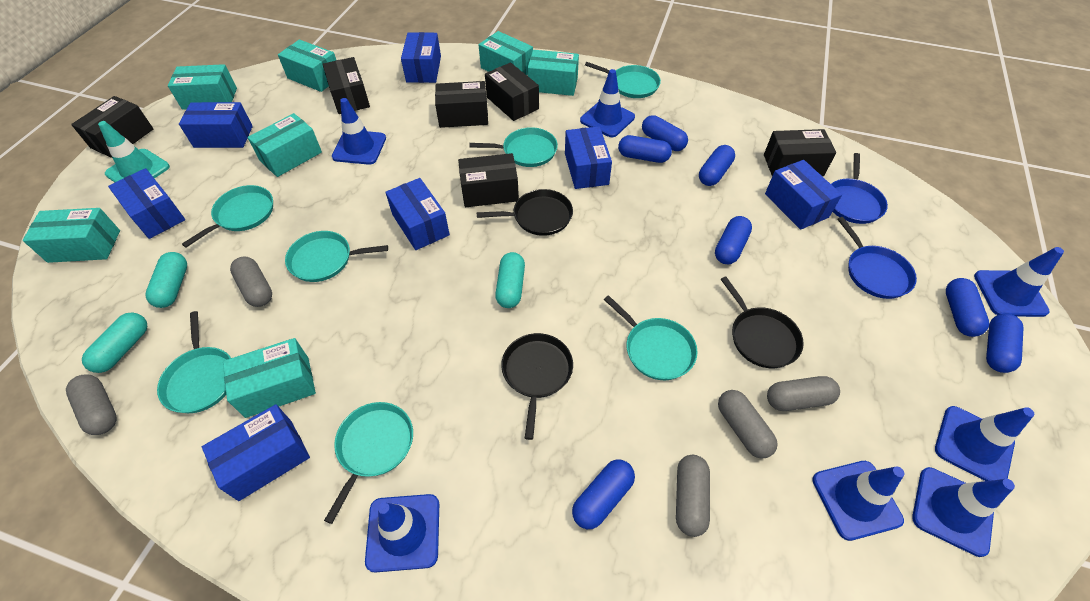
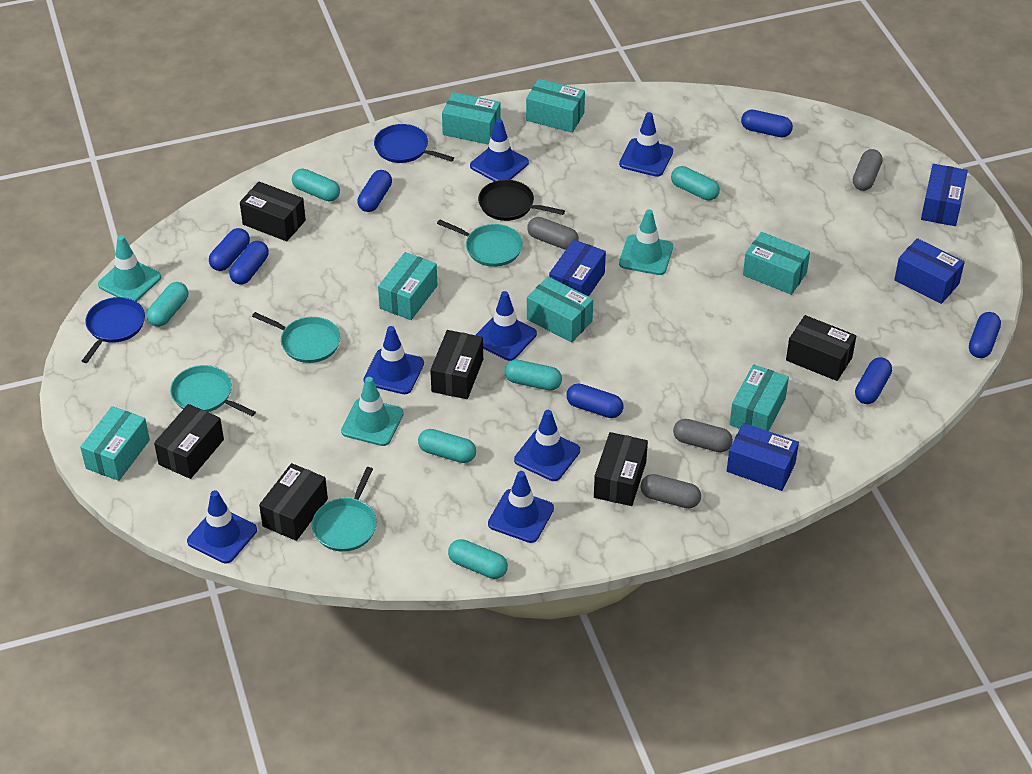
black pan: [477,189,573,236] [501,333,573,440] [721,276,804,368] = 3 -> [478,180,565,221] = 1
blue box: [108,168,185,239] [179,102,253,148] [202,404,310,501] [385,178,450,250] [401,32,441,83] [565,126,612,189] [765,160,842,230] = 7 -> [549,240,606,296] [727,423,799,491] [894,238,965,304] [921,164,968,226] = 4
grey capsule: [66,374,117,435] [230,256,272,307] [676,455,710,537] [718,390,778,459] [767,376,840,411] = 5 -> [527,217,579,250] [640,474,701,508] [673,419,733,452] [853,149,883,191] = 4
turquoise capsule: [82,313,147,373] [145,252,187,308] [495,252,525,308] = 3 -> [146,282,189,327] [292,169,340,201] [418,429,476,463] [448,539,508,579] [504,360,562,390] [671,166,720,201] = 6
turquoise pan: [157,311,231,413] [182,185,273,248] [285,231,388,282] [324,402,413,524] [469,127,558,167] [585,62,661,98] [604,295,698,380] = 7 -> [170,365,256,416] [252,312,341,363] [312,467,377,552] [437,219,523,267] = 4
turquoise traffic cone: [98,121,170,182] = 1 -> [98,235,161,301] [341,377,404,446] [619,209,673,275] = 3

